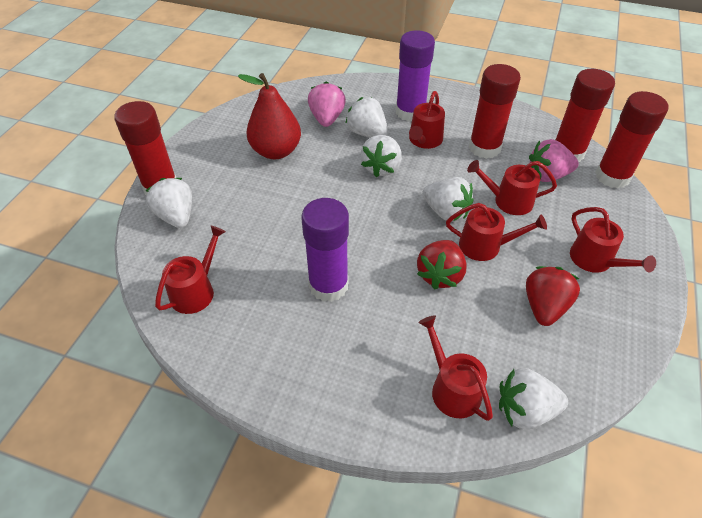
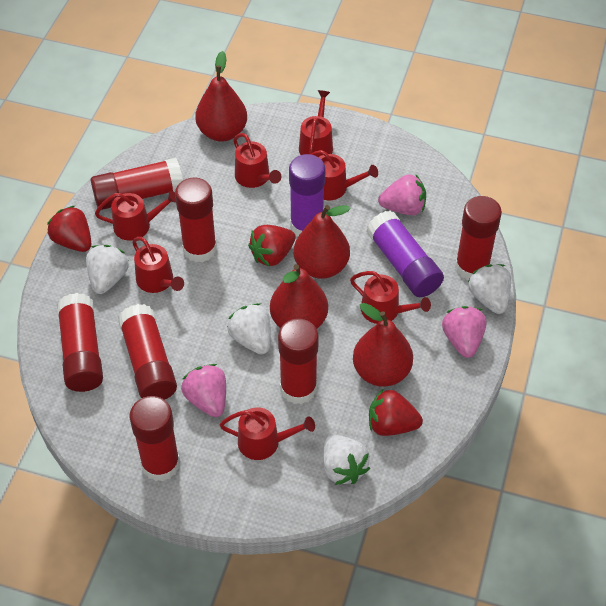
pink strawberry: [308,81,346,127] [529,139,579,182] = 2 -> [181,364,226,417] [378,174,426,215] [442,306,487,358] = 3
red glue stick: [114,101,176,195] [469,64,521,159] [555,69,615,162] [595,91,668,188] = 4 -> [57,293,103,392] [91,158,183,210] [118,304,177,400] [129,396,180,481] [175,178,217,262] [278,319,319,404] [455,196,502,280] = 7
red pear: [238,73,301,159] = 1 -> [195,51,247,142] [270,264,328,329] [294,205,351,279] [353,303,413,387] = 4
red strawberry: [417,240,467,290] [526,266,580,326] = 2 -> [47,206,91,252] [248,225,295,267] [369,388,423,436] = 3
red watering can: [155,226,226,314] [409,91,445,149] [418,316,493,421] [446,203,547,261] [467,160,557,215] [570,207,656,273] = 6 -> [95,191,176,241] [132,237,184,293] [219,407,315,460] [233,133,281,188] [299,90,333,157] [311,150,378,200] [350,271,431,324] = 7
white strawberry: [146,178,192,228] [345,97,388,138] [361,135,402,177] [422,177,473,222] [499,368,568,430] = 5 -> [86,245,129,294] [227,303,271,355] [323,435,370,485] [468,264,511,314] = 4

